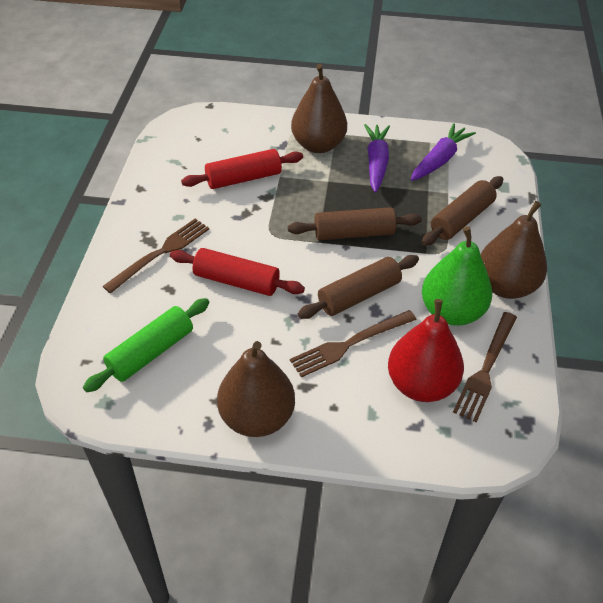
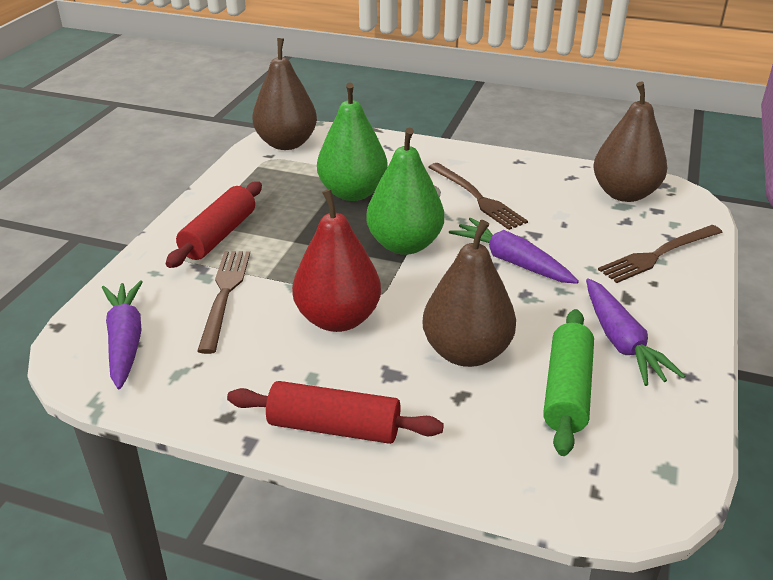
brown rolling pin: [288,207,422,240] [298,255,419,319] [422,176,503,246] = 3 -> none = 0
green pear: [422,226,492,326] = 1 -> [317,83,388,201] [366,128,444,255] = 2
purple carrot: [364,124,390,193] [411,123,476,181] = 2 -> [102,280,143,389] [449,218,579,284] [586,278,685,386] = 3

